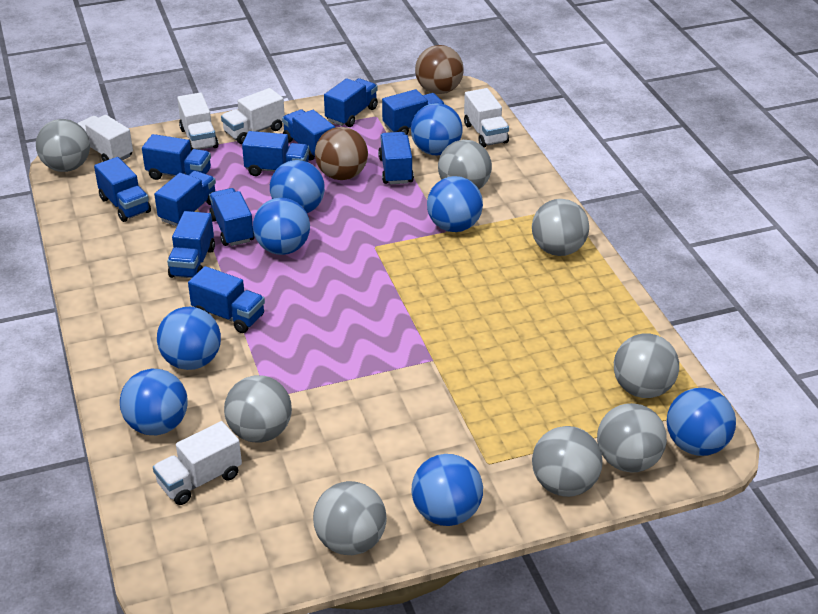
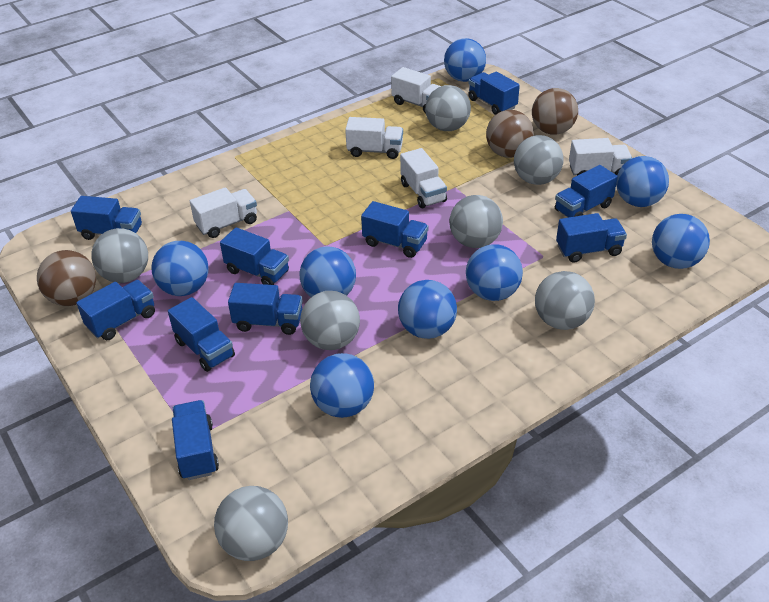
blue truck: [94,157,151,222] [142,134,211,180] [154,171,216,226] [167,211,215,278] [188,266,265,333] [209,188,254,246] [242,131,309,176] [282,109,335,161] [324,78,378,127] [378,132,414,184] [382,89,445,135] = 11 -> [71,196,142,240] [76,280,155,340] [168,297,235,372] [172,400,219,480] [220,227,289,285] [228,283,303,335] [361,201,428,258] [468,71,520,115] [555,165,618,218] [556,213,627,262] = 10
brown ball: [315,127,368,180] [415,45,464,94] = 2 -> [37,250,96,306] [486,110,534,158] [532,88,578,135] = 3
grey ball: [36,119,90,172] [224,375,292,442] [313,481,387,555] [438,140,492,189] [532,199,589,256] [532,426,603,497] [597,403,667,473] [614,333,679,398] = 8 -> [91,228,148,283] [214,486,288,561] [300,291,360,350] [425,85,471,131] [449,195,503,248] [514,135,563,185] [535,271,595,330] = 7

